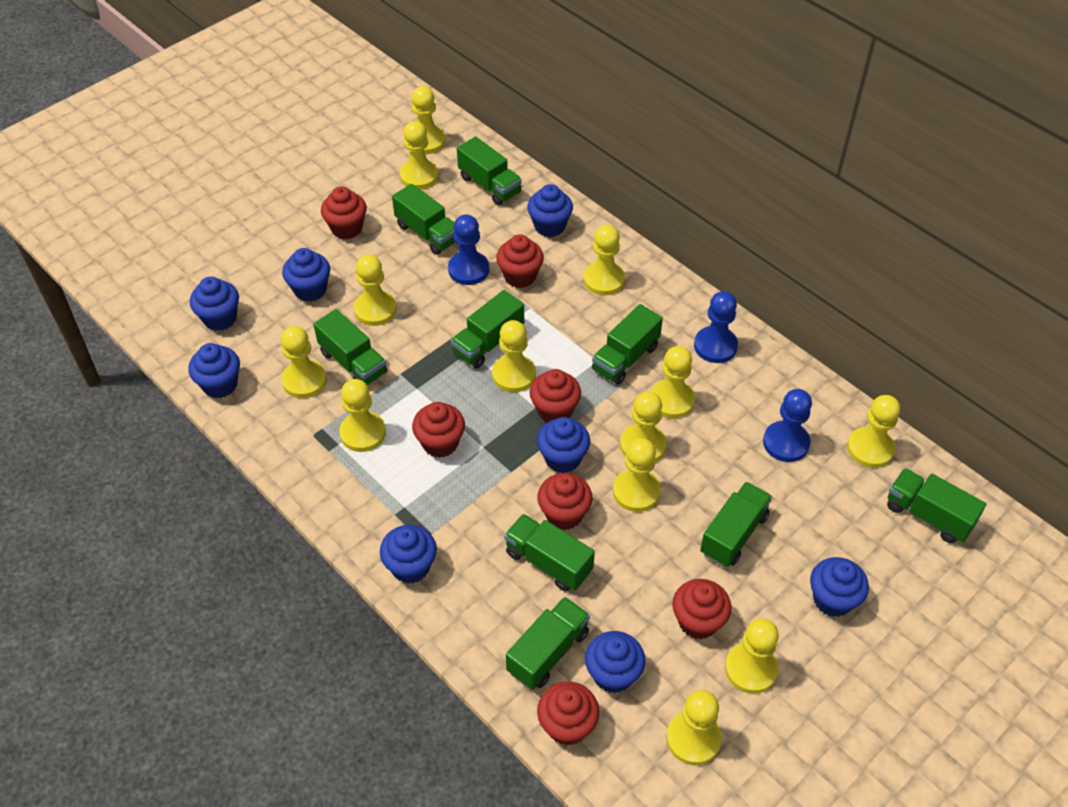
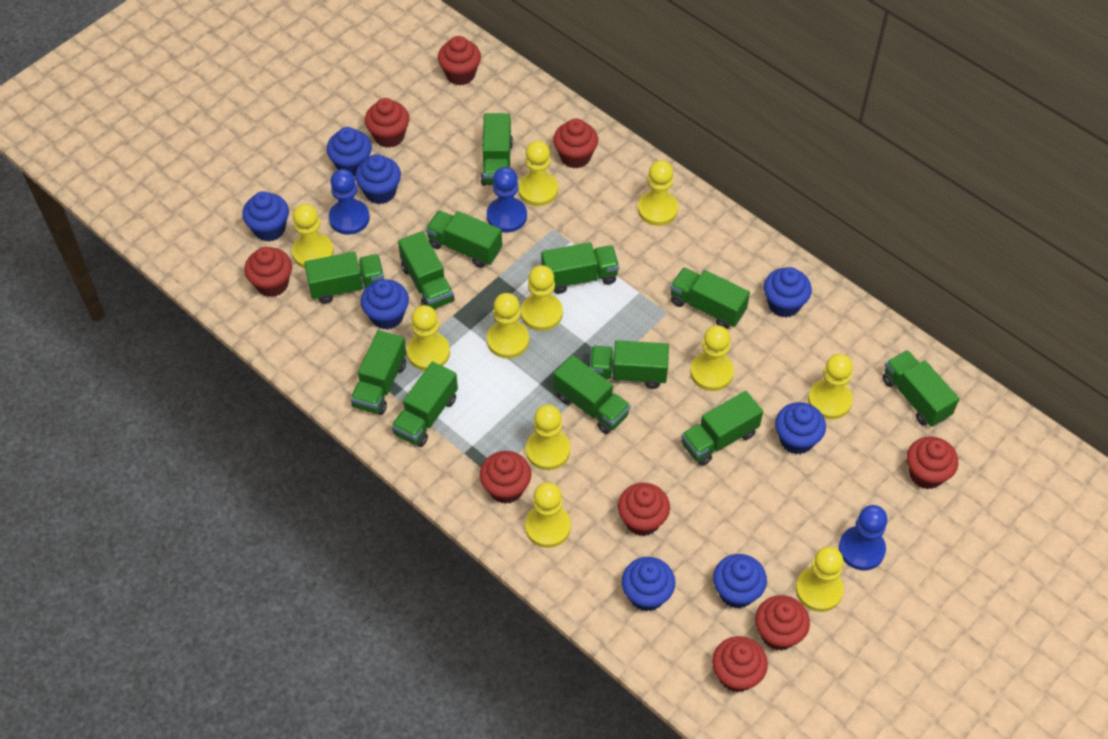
green truck: [313,309,387,385] [392,184,455,255] [451,290,524,369] [457,137,522,205] [504,514,595,592] [506,597,590,690] [592,304,663,385] [700,482,772,567] [887,468,986,543] = 9 -> [304,252,384,304] [350,330,406,415] [391,362,458,447] [398,231,455,309] [426,210,502,268] [481,113,513,186] [541,242,619,294] [553,355,631,434] [590,340,669,389] [670,267,750,329] [681,391,763,466] [882,350,959,427] = 12
red cupcake: [321,187,367,239] [412,402,465,458] [496,235,544,288] [529,369,581,422] [537,473,593,530] [537,681,599,745] [672,579,731,639] = 7 -> [244,247,292,297] [365,98,409,148] [438,36,481,85] [480,451,531,504] [553,119,598,168] [618,483,670,536] [712,636,768,692] [755,595,810,651] [907,436,958,489] = 9
yellow pawn: [281,326,327,398] [339,379,386,452] [354,255,397,326] [400,121,439,189] [412,86,446,154] [492,320,536,392] [583,225,625,295] [613,438,661,512] [620,392,667,462] [651,346,695,419] [667,690,722,765] [725,618,779,694] [847,395,900,468] = 13 -> [292,204,334,268] [407,305,450,371] [487,293,529,359] [518,141,558,206] [521,265,563,331] [525,482,571,548] [526,405,570,470] [638,160,678,226] [690,325,734,391] [796,546,844,612] [808,354,853,419] = 11

